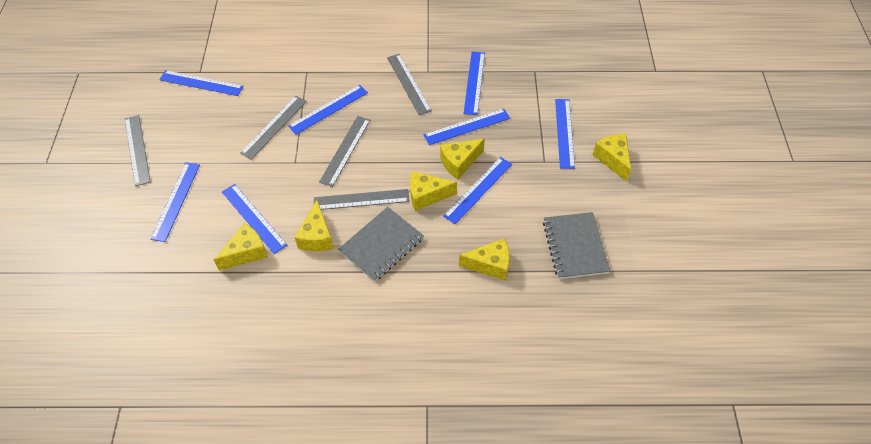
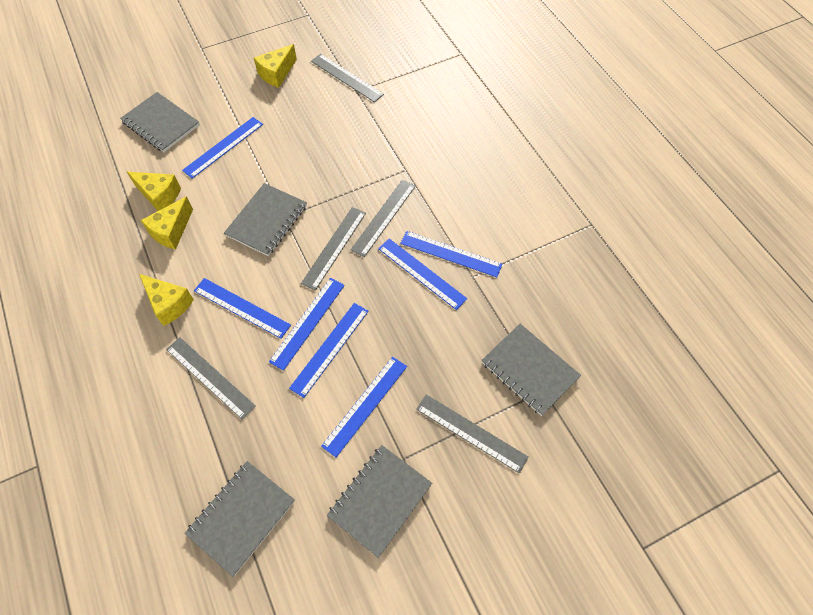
blue ruler: [150,162,200,242] [159,70,243,96] [222,184,287,254] [288,85,368,135] [424,109,510,145] [443,157,512,224] [464,52,485,115] [555,99,575,169] = 8 -> [182,117,263,179] [194,278,291,339] [269,278,345,371] [289,303,369,398] [321,357,407,457] [378,238,467,310] [400,231,502,277] = 7
grey notebook: [338,207,424,282] [543,212,610,279] = 2 -> [120,92,200,152] [184,461,295,577] [224,183,307,256] [327,445,432,558] [481,324,581,416] = 5
yellow cheese: [214,223,268,271] [295,200,334,251] [410,171,457,211] [440,138,485,179] [459,238,510,281] [593,134,631,182] = 6 -> [127,172,181,211] [139,274,194,326] [141,196,193,249] [254,44,297,88] = 4

